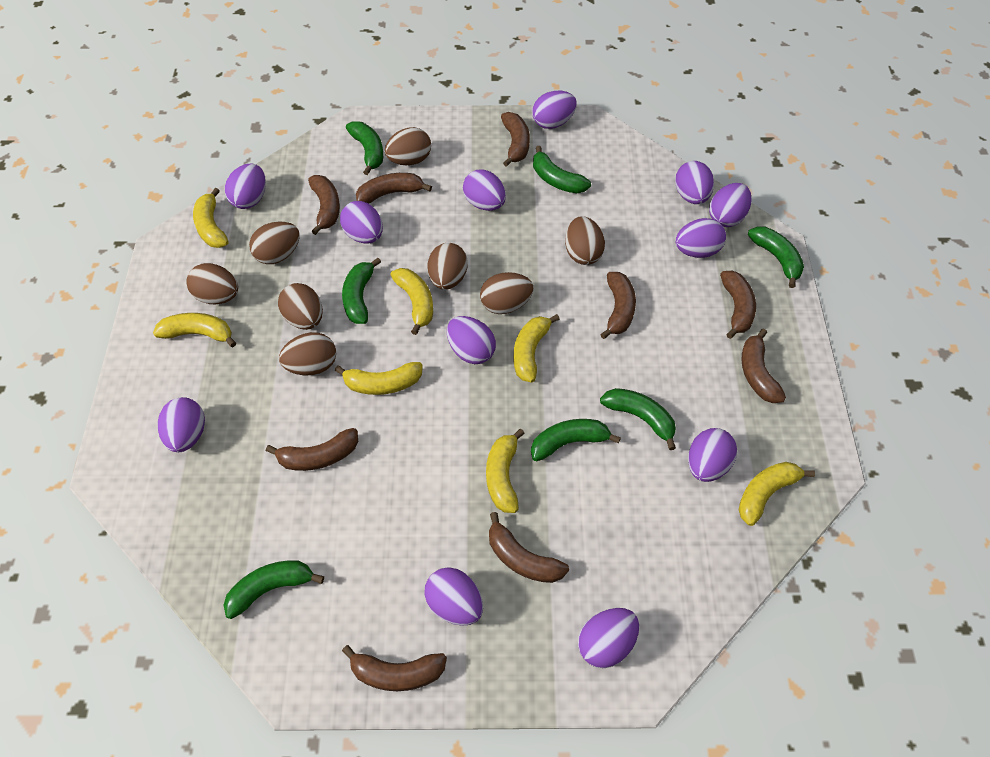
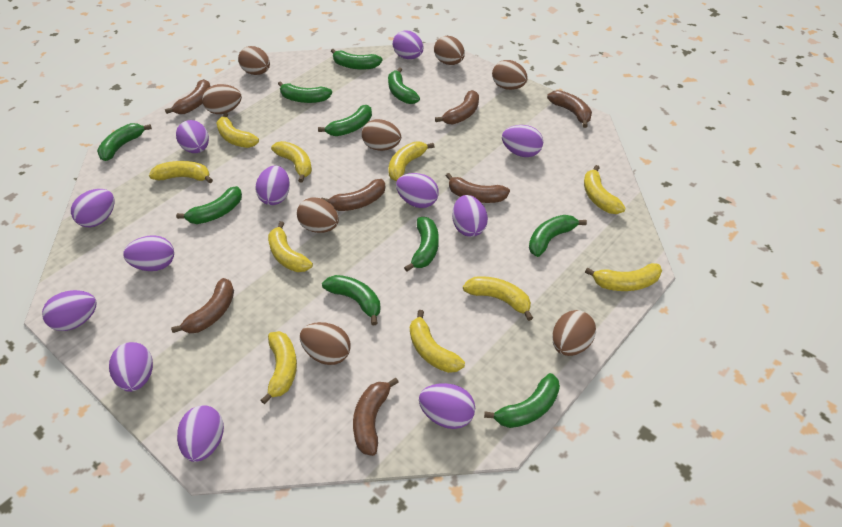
brown banana: [266,428,358,471] [308,175,340,235] [342,645,447,691] [356,173,432,204] [489,512,569,583] [501,112,530,167] [600,272,636,339] [720,271,756,339] [741,329,786,403] = 9 -> [165,79,211,114] [171,278,234,333] [321,179,386,211] [353,377,399,456] [435,90,479,124] [446,173,510,203] [547,90,592,128] = 7
green banana: [224,560,324,619] [342,258,381,324] [346,121,383,175] [531,419,621,461] [533,146,591,193] [600,388,676,450] [748,226,804,288] = 7 -> [97,123,152,161] [176,186,242,224] [278,81,332,103] [318,105,372,136] [322,275,380,325] [331,49,383,70] [388,67,420,104] [404,217,439,272] [484,373,560,428] [529,215,587,257] = 10
yellow banana: [153,313,236,348] [193,188,229,248] [335,362,423,395] [390,268,433,335] [486,429,525,513] [513,314,560,382] [739,462,815,526] = 7 -> [149,161,213,183] [216,112,259,148] [260,331,297,405] [268,221,313,272] [271,141,312,183] [388,141,435,181] [410,310,465,373] [463,276,533,321] [584,165,626,214] [585,263,662,291] = 10

